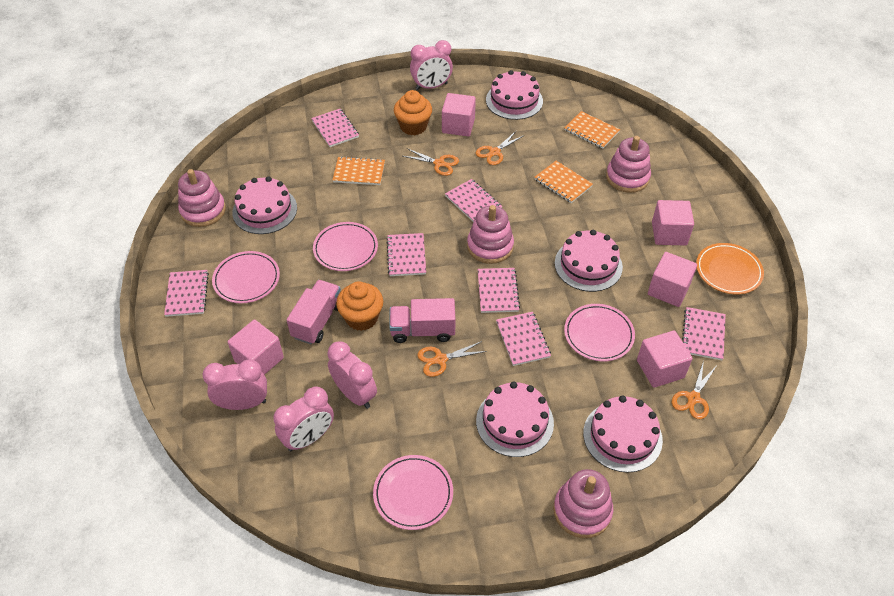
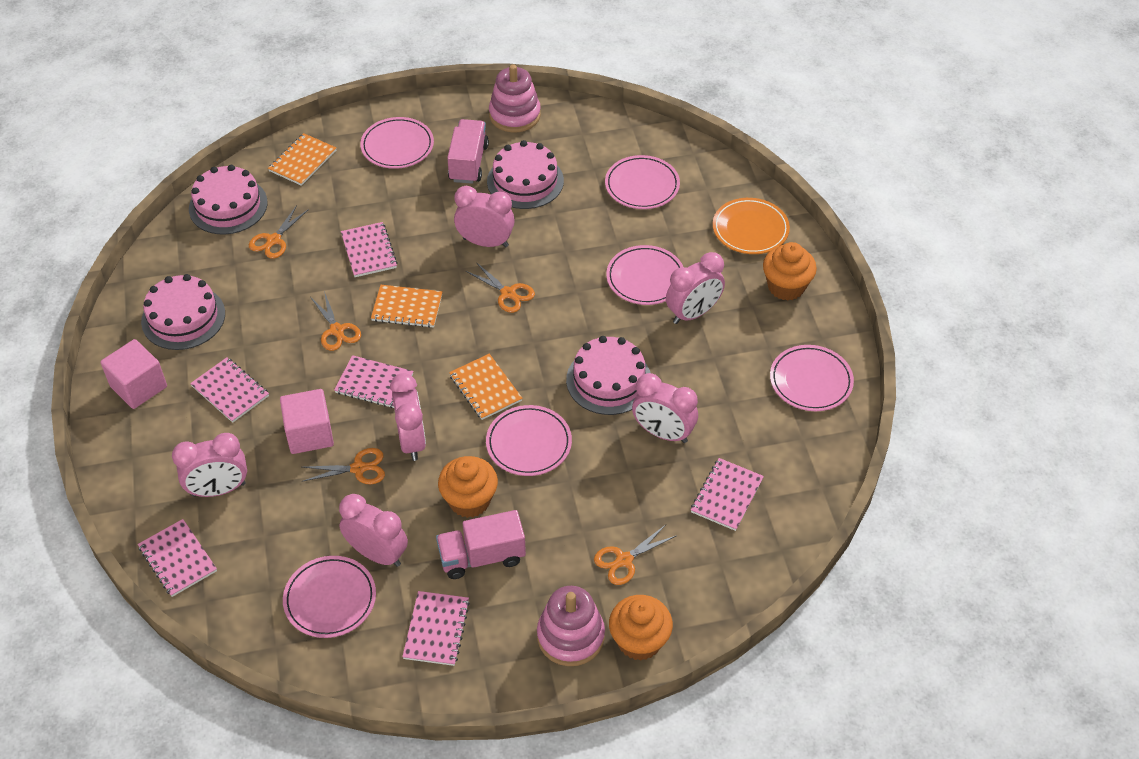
orange cupcake: [336,281,383,331] [394,90,432,135] = 2 -> [438,456,498,518] [609,595,673,661] [763,242,817,301] = 3
orange scissors: [403,148,459,176] [417,341,487,377] [476,131,525,165] [672,360,716,419] = 4 -> [249,205,309,259] [302,448,385,484] [310,291,361,351] [466,262,535,313] [594,525,677,585] = 5
pink cake: [232,176,297,234] [476,381,554,457] [486,70,543,120] [555,230,623,292] [583,395,663,473] = 5 -> [141,274,225,350] [189,165,268,235] [487,140,564,209] [566,336,651,415] = 4
pink clock: [202,360,267,410] [273,386,334,451] [327,341,377,409] [410,40,453,90] = 4 -> [172,433,247,497] [339,494,408,567] [390,373,426,461] [454,186,515,247] [632,373,698,443] [666,252,725,324] = 6
pink cube: [228,320,284,375] [442,93,476,137] [637,330,693,388] [648,252,697,307] [652,200,694,246] = 5 -> [100,339,167,409] [280,389,334,454] = 2
pink notebook: [164,270,209,317] [311,109,359,147] [387,233,426,276] [445,179,503,222] [478,268,520,313] [496,312,551,366] [682,307,726,360] = 7 -> [138,519,217,597] [190,357,269,423] [334,355,413,408] [341,222,398,277] [402,591,470,666] [691,458,764,531] = 6
pink plate: [212,251,280,303] [313,222,378,271] [373,455,453,530] [564,304,635,361] = 4 -> [283,556,376,638] [360,117,434,169] [486,405,572,476] [605,155,680,209] [606,245,683,305] [770,345,854,411] = 6
pink stacking toy: [178,169,226,227] [467,205,514,264] [553,469,613,538] [606,136,651,193] = 4 -> [489,64,541,133] [537,586,605,666] = 2

